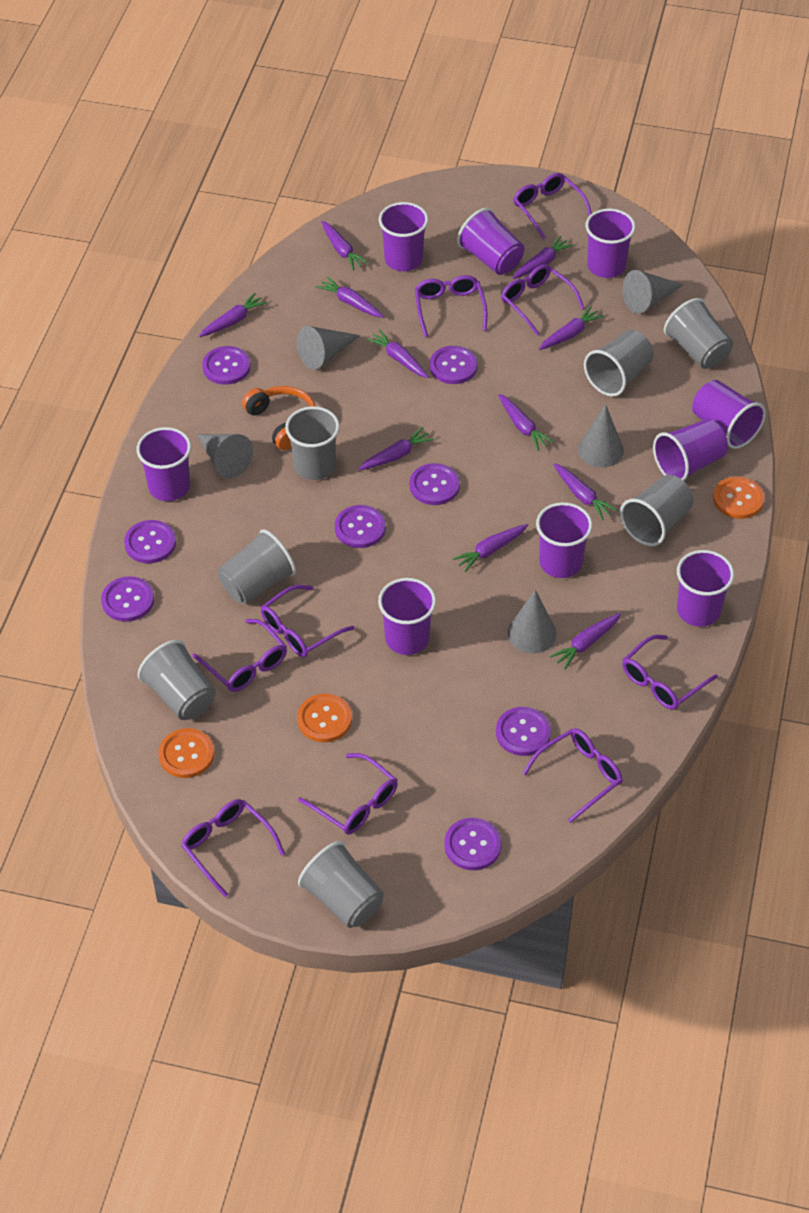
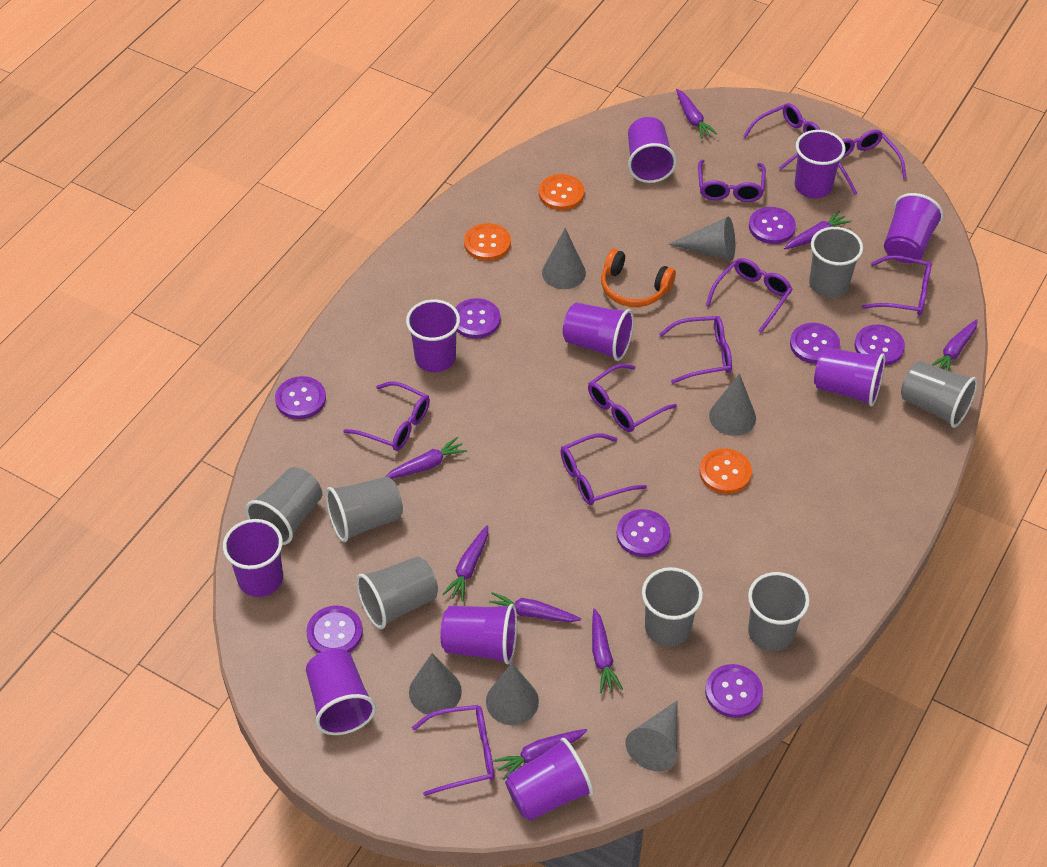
grey cone: [197,434,253,478] [297,326,361,370] [508,589,557,653] [578,404,624,468] [622,270,684,314] = 5 -> [409,653,462,715] [486,663,539,725] [542,228,586,289] [625,701,677,772] [668,217,735,261] [709,373,756,436] = 6
purple carrot: [199,293,267,337] [316,276,384,317] [321,221,369,270] [358,427,434,471] [366,330,429,378] [453,524,528,572] [498,394,554,451] [512,236,574,279] [539,306,604,350] [550,613,621,670] [553,463,618,520] = 11 -> [385,437,467,479] [442,525,488,602] [489,592,581,622] [493,729,587,780] [592,608,623,693] [676,89,717,139] [784,210,851,249] [932,319,978,371] = 8
purple cup: [136,427,191,501] [378,578,436,655] [379,202,428,271] [457,208,524,275] [536,502,592,578] [585,208,636,278] [653,419,728,481] [677,550,734,627] [692,380,766,449] = 9 -> [223,519,283,597] [306,649,376,735] [406,300,460,372] [441,604,517,665] [505,738,594,821] [563,302,634,361] [628,117,677,183] [795,130,846,198] [814,347,885,406] [884,193,943,263] = 10
purple glasses: [181,799,285,897] [192,619,287,692] [261,585,355,657] [298,753,398,835] [415,275,487,337] [501,264,584,336] [513,173,592,239] [523,728,623,823] [622,635,718,710] = 9 -> [343,381,430,451] [412,705,494,796] [560,433,647,505] [588,364,677,432] [659,316,732,384] [698,160,766,202] [706,258,793,333] [743,103,820,170] [838,130,907,195] [862,255,932,316] = 10

